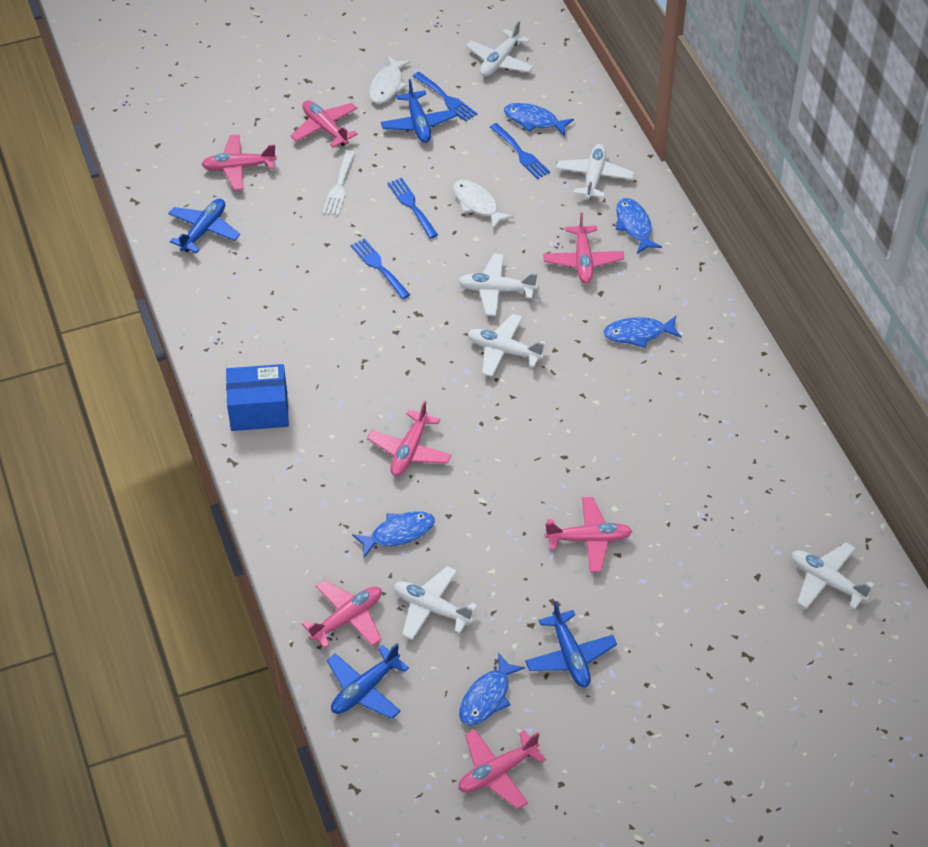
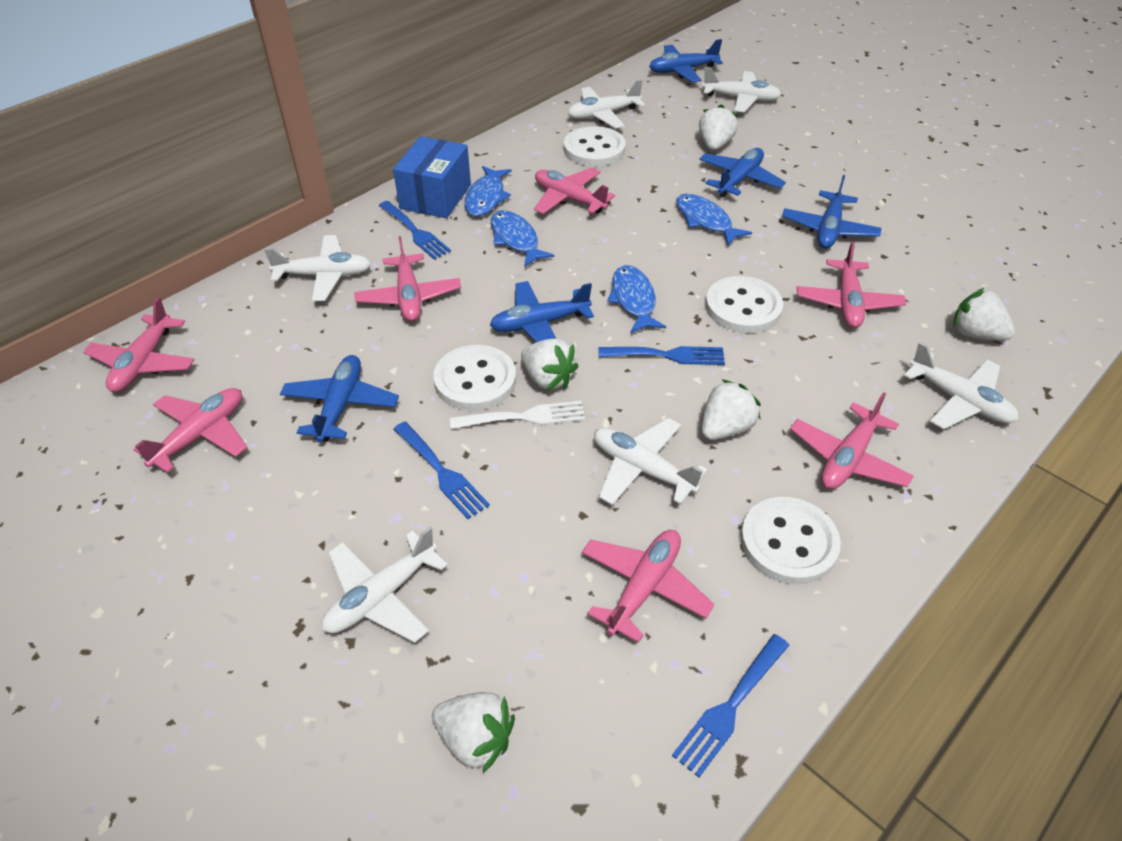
blue fish: [352,511,435,558] [459,653,525,726] [504,103,574,136] [603,316,682,348] [616,198,662,254] = 5 -> [464,166,512,216] [491,210,555,267] [607,265,666,333] [676,194,752,245] = 4
blue plane: [168,198,240,253] [327,643,409,719] [381,79,457,143] [525,601,617,687] = 4 -> [280,355,399,442] [490,281,594,342] [649,39,723,82] [699,148,786,197] [782,175,882,249] = 5
white button: none = 0 -> [433,345,516,411] [564,126,626,166] [705,276,783,333] [740,497,841,584] = 4
white fish: [369,56,411,104] [453,180,513,229] = 2 -> none = 0
white strawberry: none = 0 -> [432,692,515,773] [521,339,578,390] [699,104,738,151] [702,379,761,440] [954,288,1015,341] = 5

